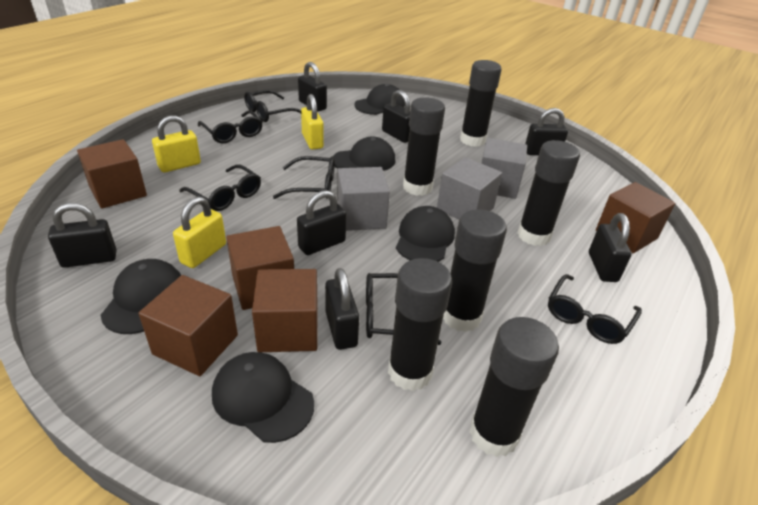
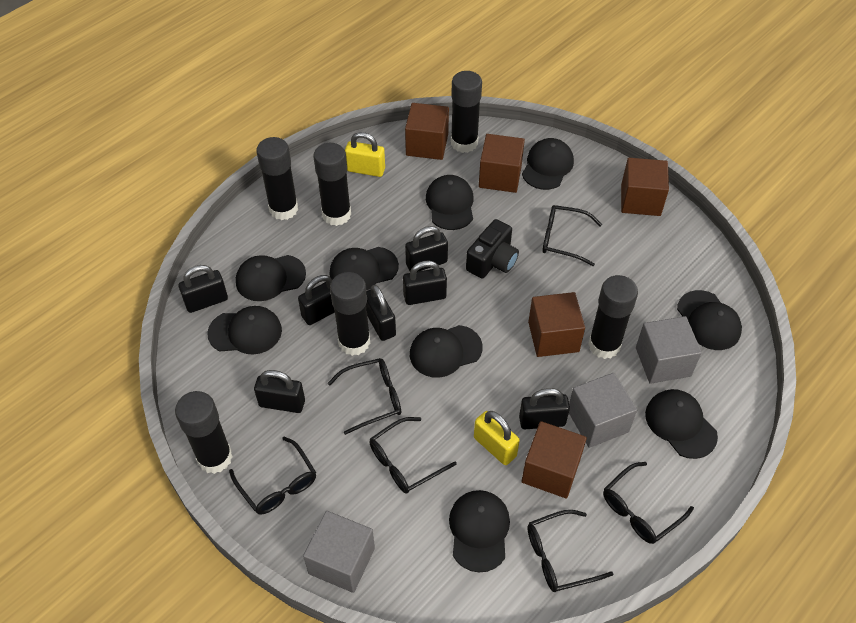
black camera: none = 0 -> [466,219,519,278] = 1
black cap: [100,259,181,334] [212,352,314,443] [333,137,395,171] [354,84,405,115] [396,206,455,262] = 5 -> [207,306,282,355] [236,255,306,301] [329,247,399,290] [410,325,483,378] [426,175,474,230] [449,490,510,572] [522,138,574,190] [645,389,718,459] [677,290,742,350] = 9
yellow padlock: [152,115,201,172] [173,197,226,268] [301,94,324,150] = 3 -> [345,132,385,177] [474,411,520,465] = 2

